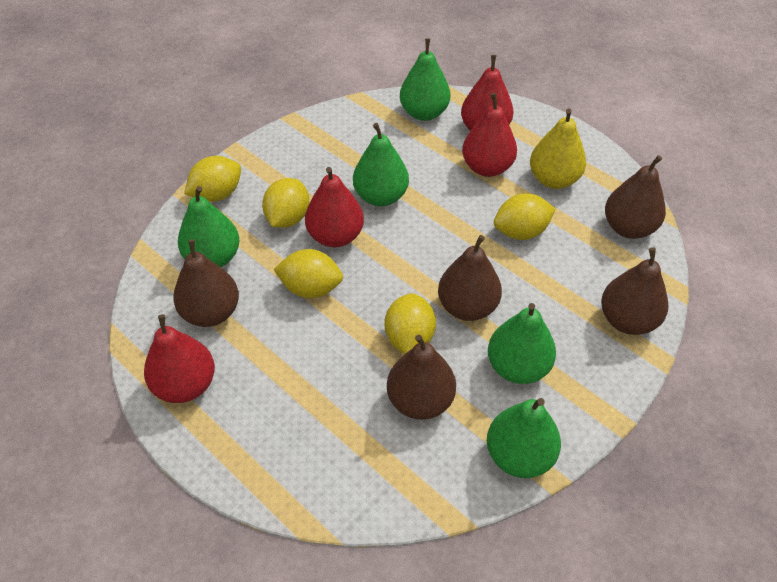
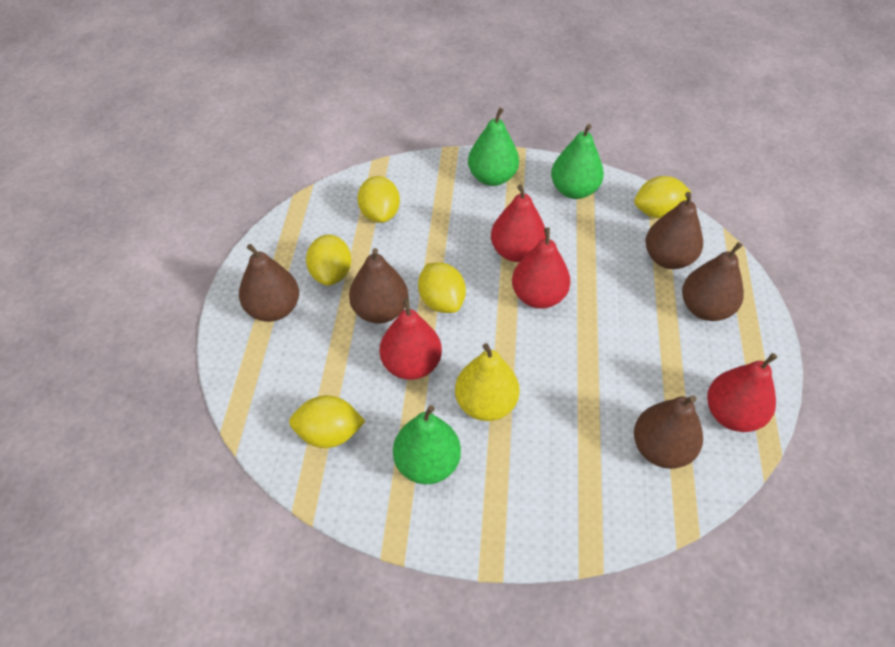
green pear: [178,186,240,267] [353,123,409,207] [400,38,450,121] [487,398,561,478] [488,303,556,384] = 5 -> [393,405,461,484] [468,108,519,186] [551,124,604,199] = 3

